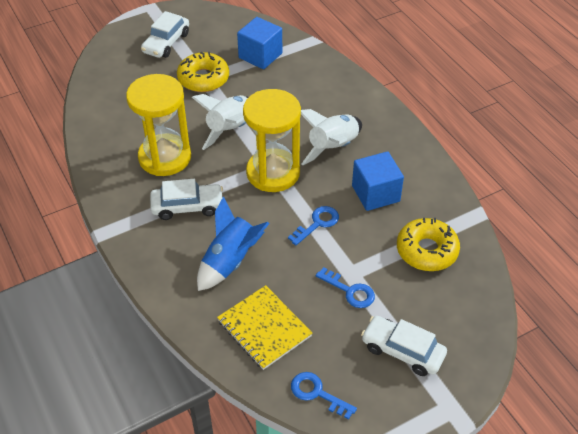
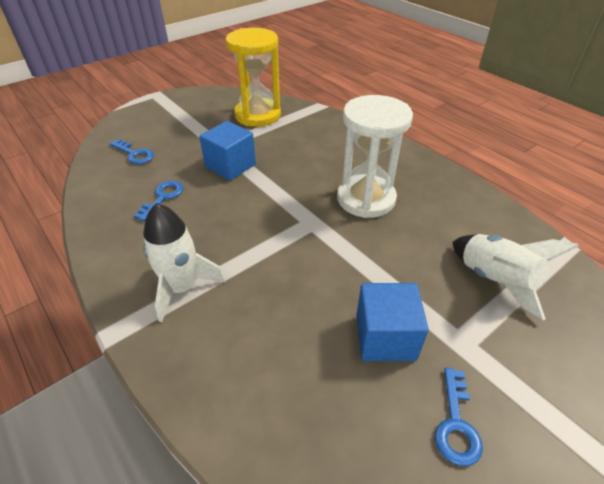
blue rocket: [197,196,270,291] = 1 -> none = 0
white car: [141,11,189,58] [150,179,223,220] [361,316,447,376] = 3 -> none = 0
white hourglass: none = 0 -> [337,95,413,218] = 1
yellow donut: [177,52,229,92] [397,218,460,271] = 2 -> none = 0
yellow hourglass: [126,74,191,176] [243,89,301,192] = 2 -> [226,28,281,127] = 1
yellow notebook: [217,285,312,370] = 1 -> none = 0

